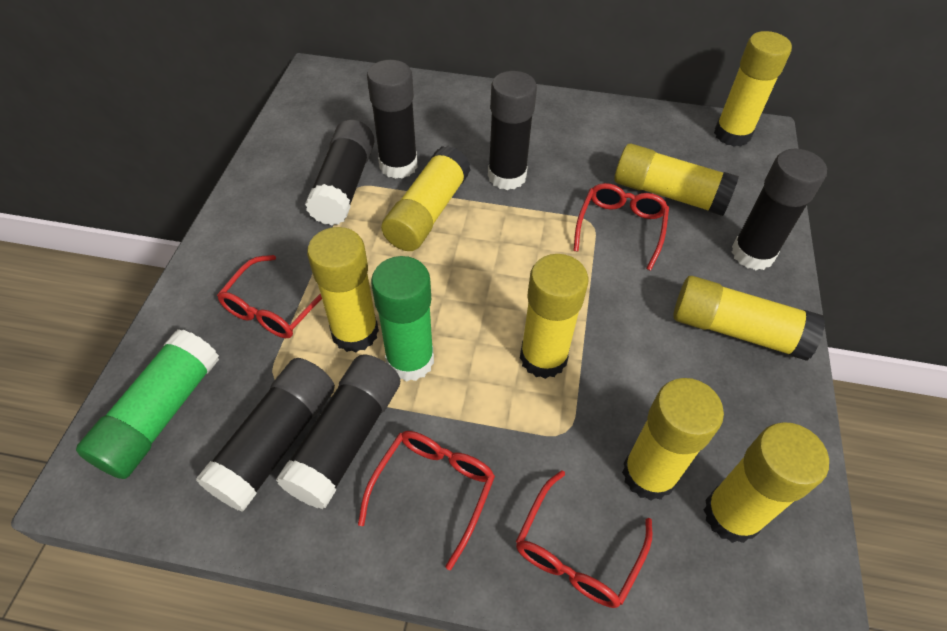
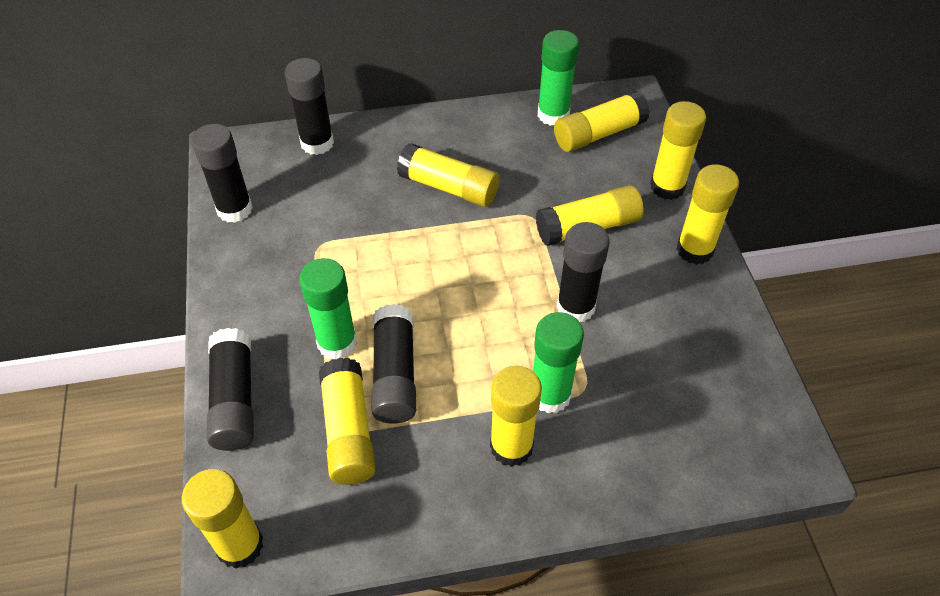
black glue stick: [196,358,335,512] [276,354,400,509] [305,120,375,225] [367,60,418,179] [488,71,537,190] [731,149,827,270] = 6 -> [191,124,253,223] [207,328,254,451] [285,58,334,155] [372,304,416,424] [557,222,610,322] = 5
green glue stick: [76,329,219,479] [371,256,434,382] = 2 -> [299,258,357,359] [533,312,584,413] [538,30,579,126] = 3
red glasses: [217,255,322,338] [358,431,495,570] [516,470,652,608] [573,183,669,271] = 4 -> none = 0

